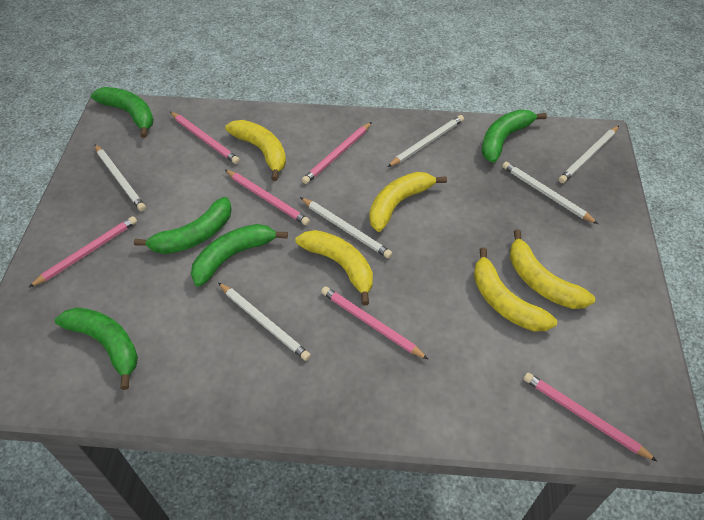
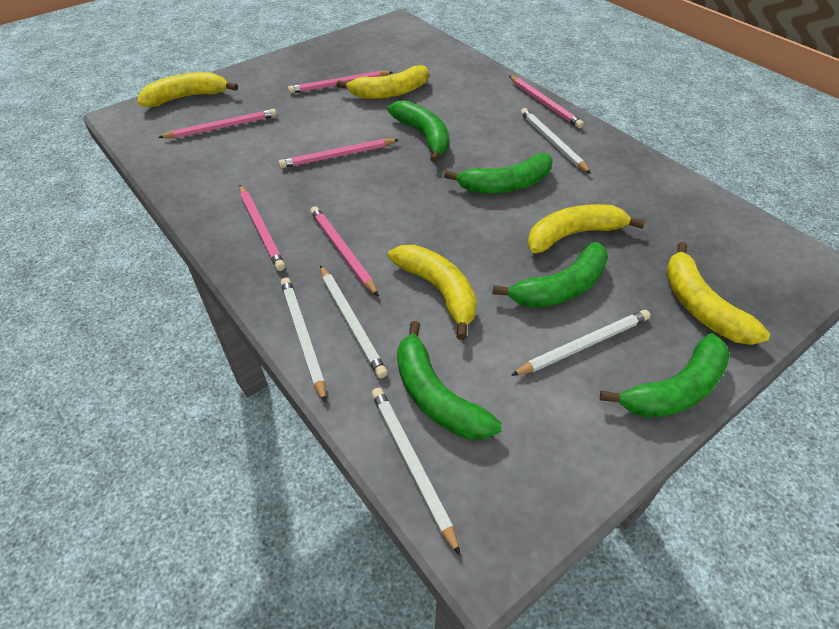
white pencil: [95,144,146,211] [218,283,311,361] [300,197,392,258] [388,115,464,167] [502,162,598,224] [559,126,619,183] = 6 -> [281,277,326,403] [320,265,388,378] [371,388,461,556] [511,310,650,376] [520,108,591,174] = 5

